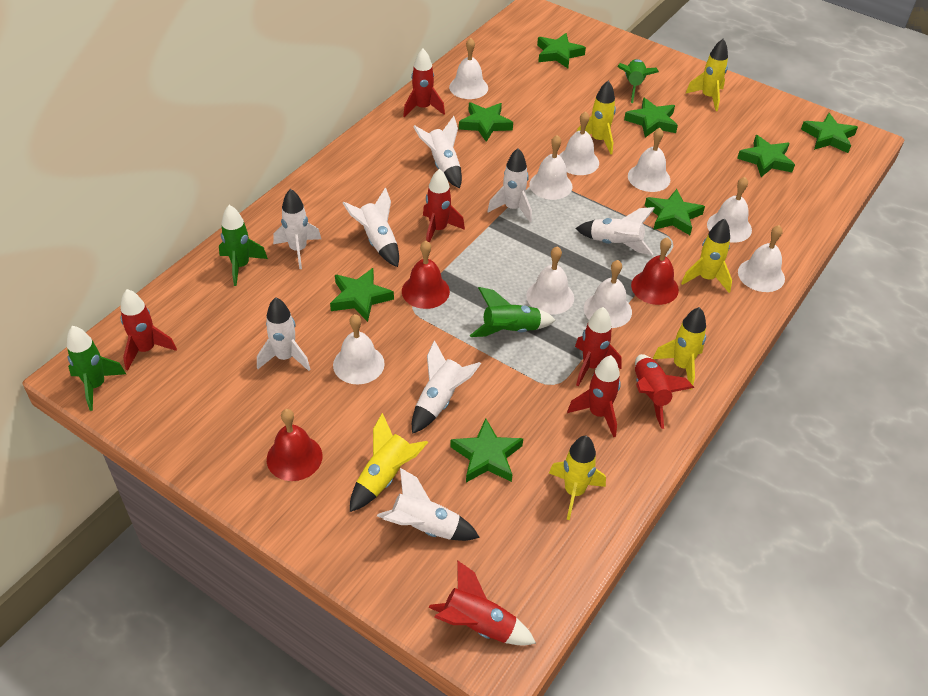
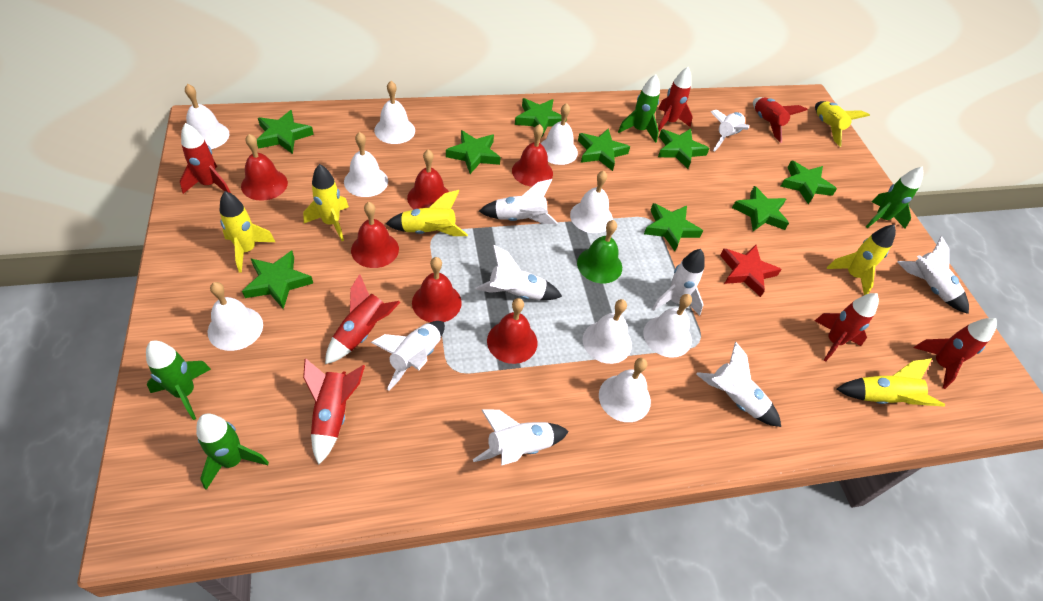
green bell: none = 0 -> [577,220,622,283] = 1
green star: [330,268,394,322] [450,418,523,482] [459,102,513,142] [537,33,586,68] [624,98,678,137] [645,189,705,235] [737,135,795,177] [801,113,858,153] = 8 -> [242,251,313,309] [257,110,314,154] [446,130,501,174] [515,98,567,137] [578,128,630,171] [644,203,703,251] [658,129,710,169] [732,186,789,231] [780,160,837,204] = 9
red bell: [267,409,322,481] [402,241,450,309] [631,237,679,305] = 3 -> [241,134,288,201] [351,202,399,268] [407,150,449,209] [412,257,462,322] [487,298,537,364] [512,124,553,187] = 6
red star: none = 0 -> [720,245,782,297] = 1

